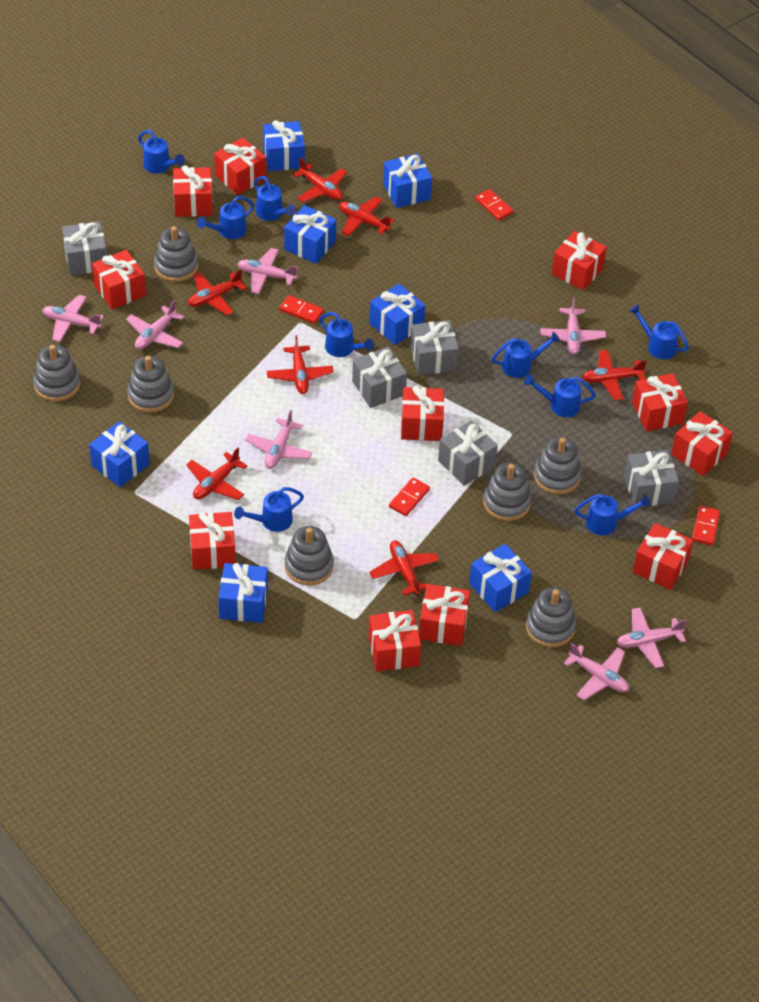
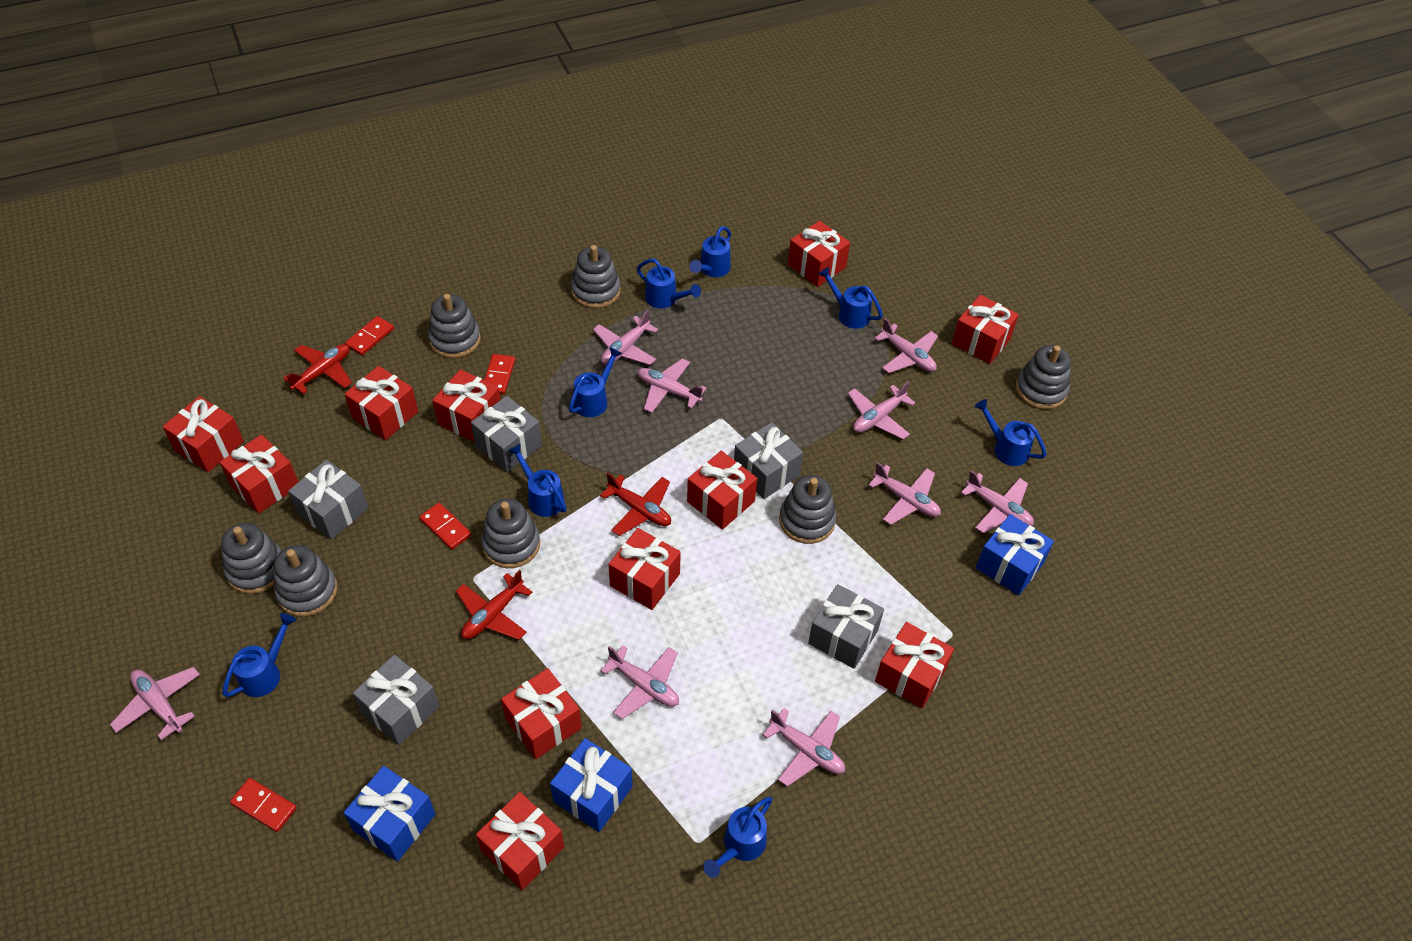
blue gift: [89,421,150,487] [218,563,268,623] [263,120,305,171] [284,205,336,264] [369,284,425,345] [383,154,432,208] [469,544,532,612] = 7 -> [344,766,436,862] [550,738,633,832] [976,514,1054,596] = 3
blue watering can: [138,130,185,173] [197,196,254,239] [234,487,304,532] [254,176,296,221] [319,312,374,357] [492,332,560,378] [524,375,596,417] [574,494,651,535] [629,305,689,359] = 9 -> [222,613,296,697] [508,444,567,517] [569,347,622,417] [637,259,701,308] [689,226,731,277] [703,797,772,878] [818,267,883,329] [975,399,1046,466] = 8
pink plane: [42,295,104,342] [126,300,184,350] [237,248,298,294] [245,410,312,469] [540,297,606,355] [563,643,629,700] [617,607,686,668] = 7 -> [110,667,200,740] [593,310,658,365] [601,645,679,719] [638,358,707,413] [763,708,845,787] [848,381,915,439] [868,462,941,525] [874,318,938,373] [961,470,1034,534] = 9
red plane: [186,448,247,500] [188,269,247,315] [266,335,334,394] [293,158,347,202] [339,197,395,236] [369,540,439,595] [582,350,647,400] = 7 -> [283,344,352,394] [456,570,532,640] [600,473,671,536] = 3

